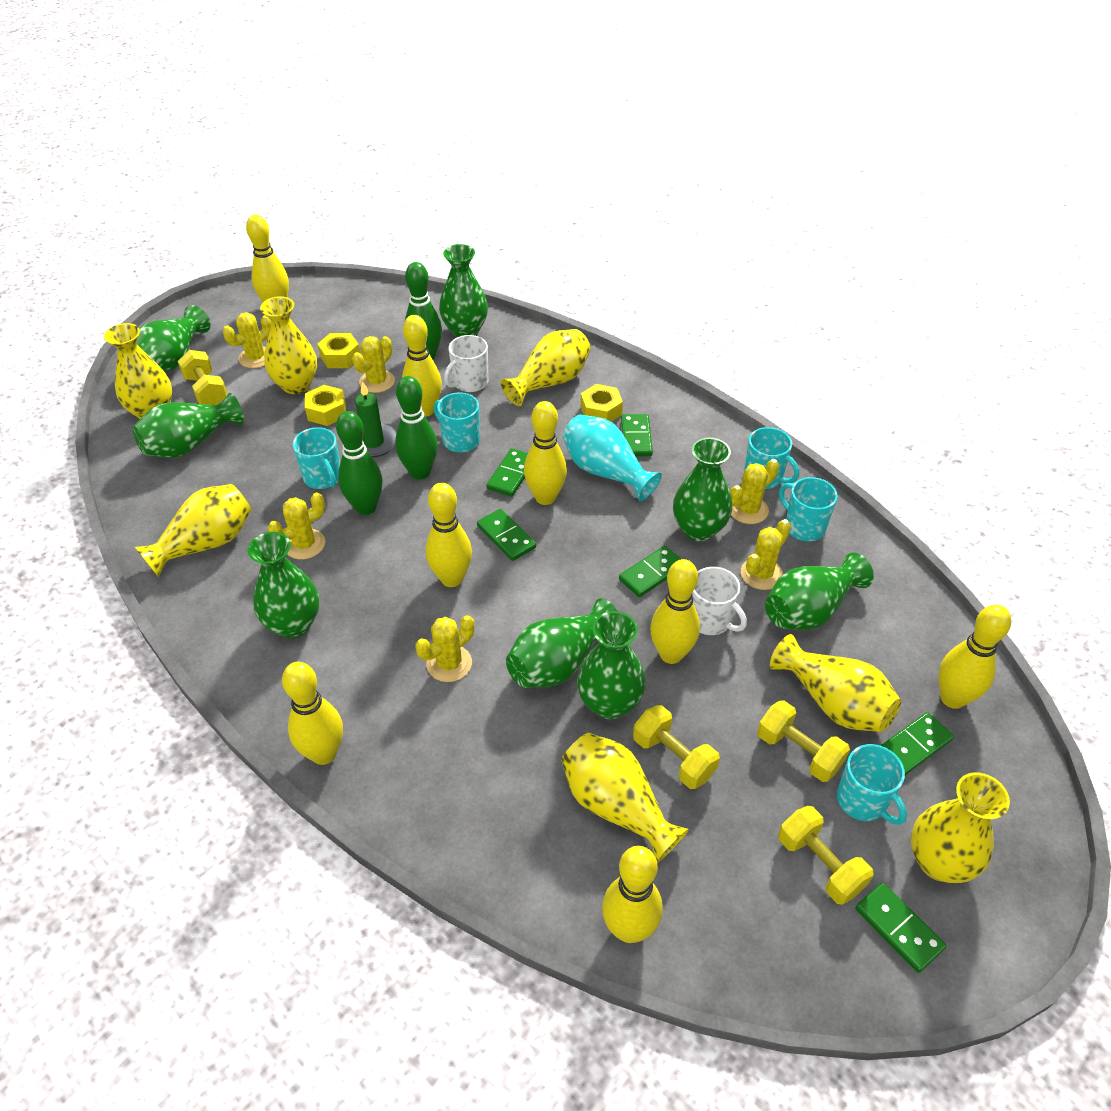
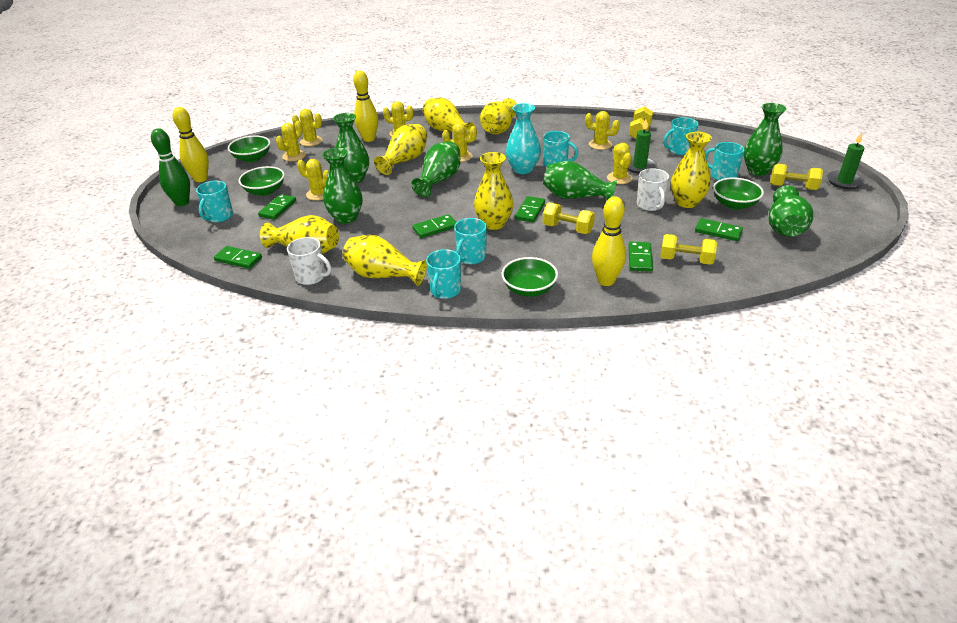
green bowl: none = 0 -> [228,136,270,162] [238,166,285,196] [502,257,558,297] [713,178,764,210] = 4
green bowling pin: [336,411,383,515] [395,376,438,480] [405,262,442,360] = 3 -> [151,128,190,206] = 1
green candle: [355,381,397,458] = 1 -> [627,119,657,173] [827,132,865,189] = 2
green vase: [133,393,244,458] [137,305,211,372] [248,532,319,638] [439,244,488,337] [506,598,617,688] [577,611,646,719] [673,438,732,542] [765,553,874,630] = 8 -> [322,148,363,224] [333,113,369,183] [411,141,460,197] [543,161,617,200] [744,103,786,176] [768,185,813,237] = 6
turquoise mug: [293,427,340,489] [433,392,480,453] [744,427,799,489] [779,477,838,541] [837,744,907,825] = 5 -> [196,181,233,222] [426,249,461,299] [454,218,487,264] [543,131,578,167] [663,117,699,155] [705,142,745,181] = 6
yellow bowling pin: [246,215,289,302] [282,662,343,765] [402,315,442,417] [426,483,472,587] [524,401,567,505] [602,846,663,943] [650,559,700,664] [938,604,1011,709] = 8 -> [173,107,209,182] [353,71,378,142] [592,196,626,286] = 3
yellow cactus: [223,312,271,368] [268,492,325,559] [352,336,395,393] [415,615,474,682] [730,459,779,524] [741,519,791,590] = 6 -> [276,121,306,161] [292,109,322,146] [297,159,329,201] [383,101,414,137] [442,122,477,162] [585,111,620,150] [607,143,632,184] = 7
yellow nut: [305,385,346,426] [317,333,360,368] [580,384,623,422] = 3 -> none = 0

